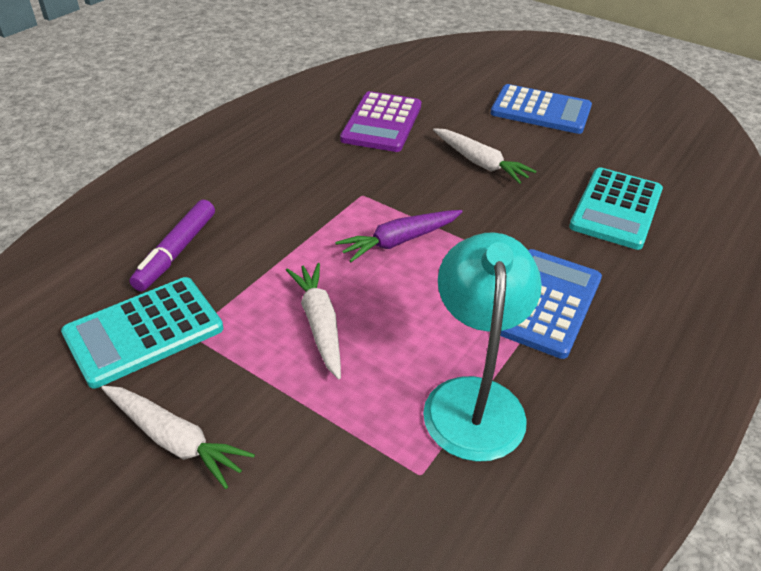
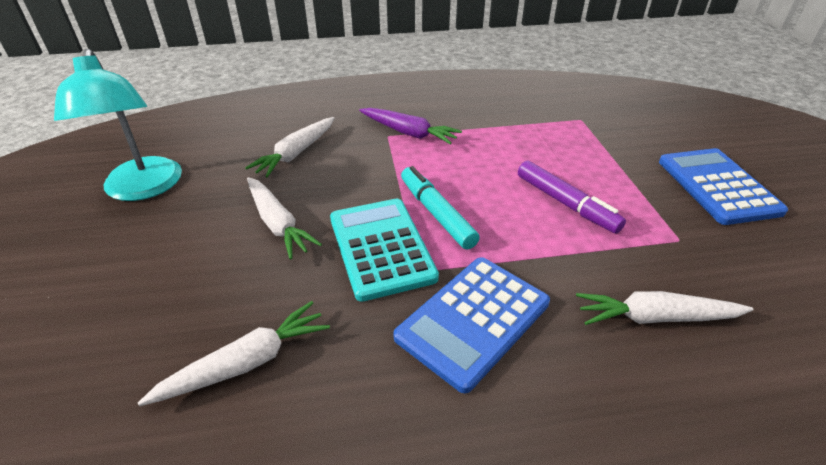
purple calculator: [340,91,421,152] = 1 -> none = 0
turquoise calculator: [61,277,223,388] [569,167,663,250] = 2 -> [330,199,439,302] = 1
turquoise marker: none = 0 -> [401,166,480,249] = 1
white carrot: [101,386,255,489] [286,263,341,380] [433,128,536,184] = 3 -> [138,301,330,406] [245,117,334,177] [247,177,322,259] [576,291,754,325] = 4

